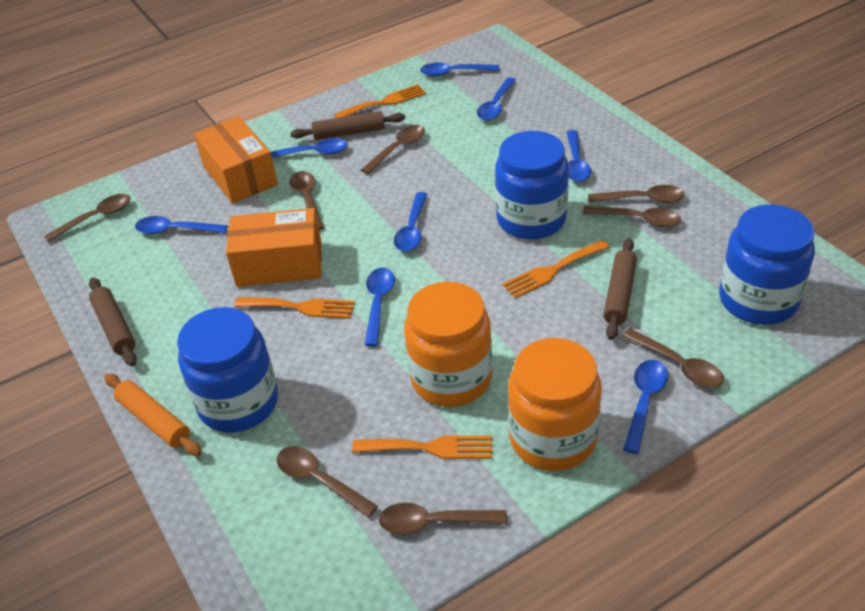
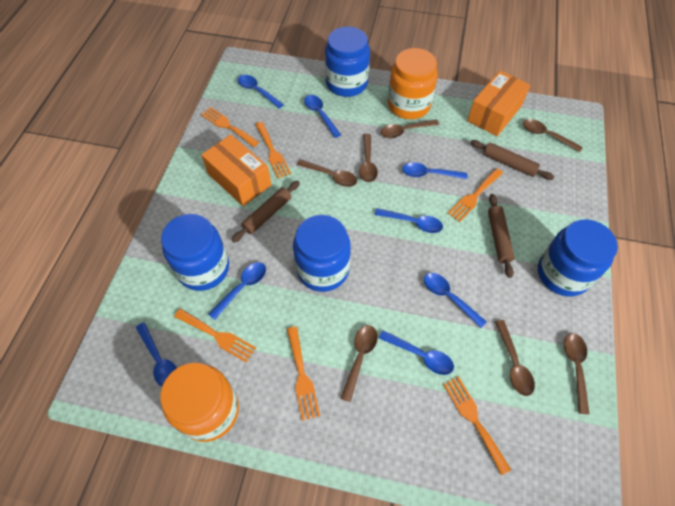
blue jar: [177,307,278,433] [495,131,569,240] [719,205,815,325] = 3 -> [161,214,229,291] [293,215,351,292] [325,27,370,97] [538,219,618,297] = 4
brown spoon: [44,194,131,242] [276,446,378,518] [290,171,324,230] [361,125,425,174] [379,503,507,534] [582,206,681,227] [588,185,685,203] [623,328,724,388] = 8 -> [297,159,357,187] [341,325,378,402] [359,134,378,182] [381,119,439,138] [495,320,535,396] [523,119,583,152] [564,333,589,414] = 7
orange fork: [234,297,355,319] [334,84,426,118] [352,436,492,459] [503,240,610,298] = 4 -> [174,309,256,363] [201,107,259,147] [255,122,291,179] [287,326,320,421] [443,376,511,475] [447,168,503,222] = 6
orange rolling pin: [104,374,202,456] = 1 -> none = 0

